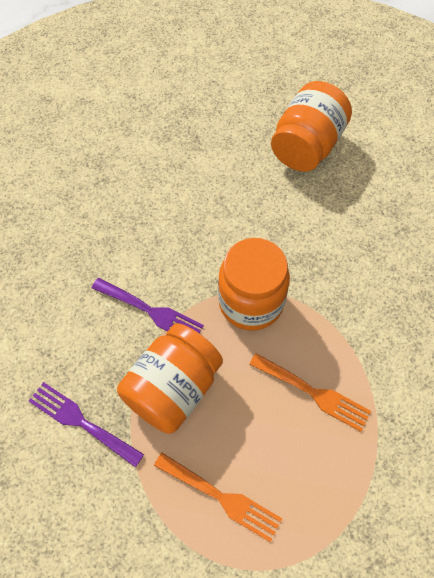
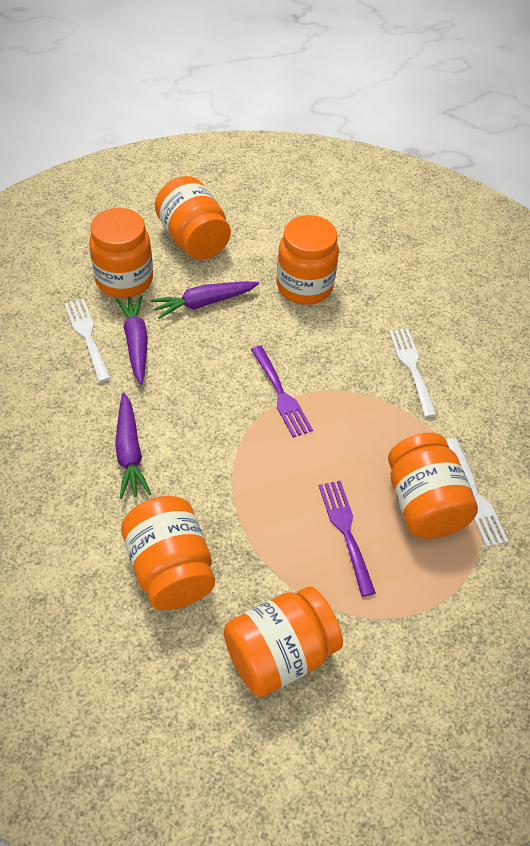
orange fork: [154,453,282,542] [249,353,371,432] = 2 -> none = 0
orange jar: [117,323,223,434] [218,238,290,331] [271,81,352,172] = 3 -> [89,208,153,298] [121,496,215,611] [155,176,231,260] [224,586,343,697] [277,215,339,305] [388,433,478,539] = 6
purple carrot: none = 0 -> [115,392,151,499] [116,295,148,385] [151,281,259,319] = 3
white fork: none = 0 -> [64,298,111,382] [389,328,437,417] [446,438,509,547] = 3

